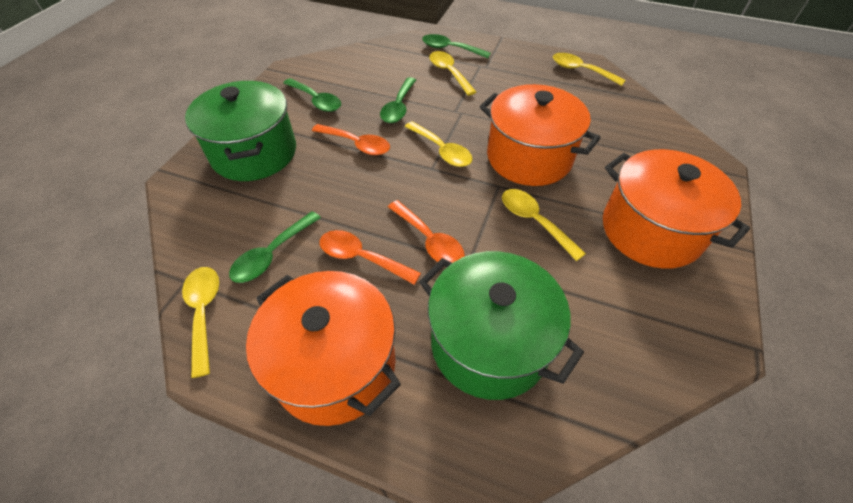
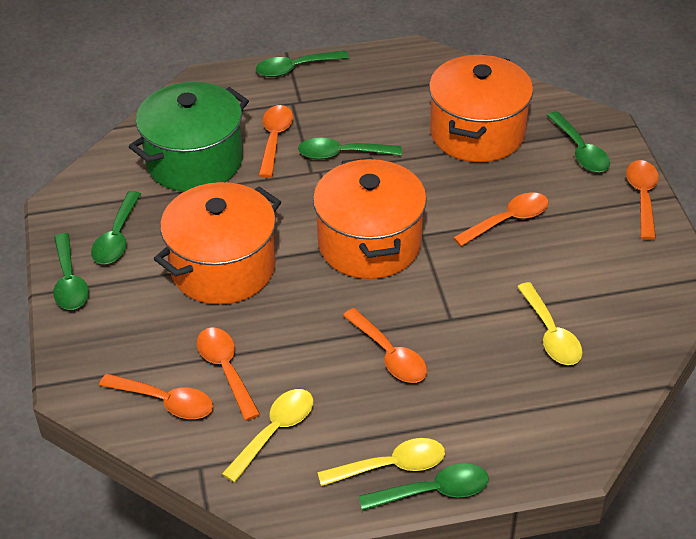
green pot: [185,81,296,181] [419,251,584,400] = 2 -> [129,82,249,192] = 1
green spoon: [229,211,321,283] [283,78,341,112] [380,77,416,123] [422,34,491,58] = 4 -> [53,233,89,310] [91,191,141,264] [256,50,349,77] [298,138,402,159] [359,463,489,511] [547,111,610,173] = 6
orange spoon: [312,124,390,155] [319,230,421,285] [388,200,465,263] = 3 -> [99,374,213,419] [197,327,260,421] [258,105,293,178] [343,308,427,383] [453,192,548,246] [626,160,659,240] = 6
yellow spoon: [182,267,219,378] [405,121,473,167] [429,51,476,96] [502,189,586,261] [553,53,626,86] = 5 -> [222,389,313,483] [317,438,445,486] [517,282,583,365] = 3

